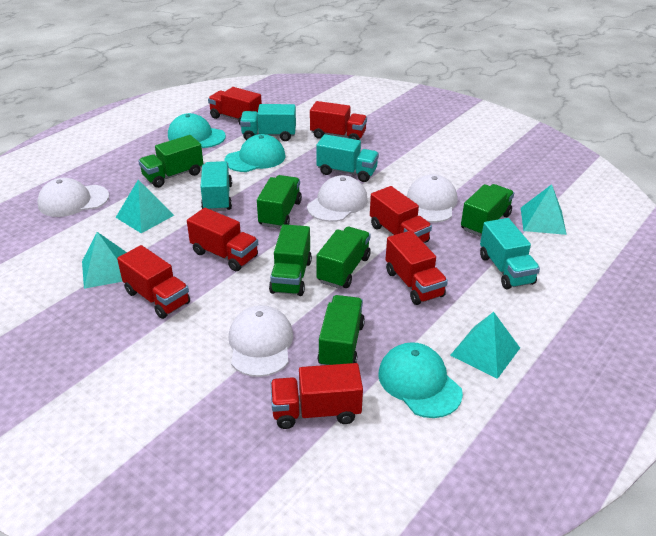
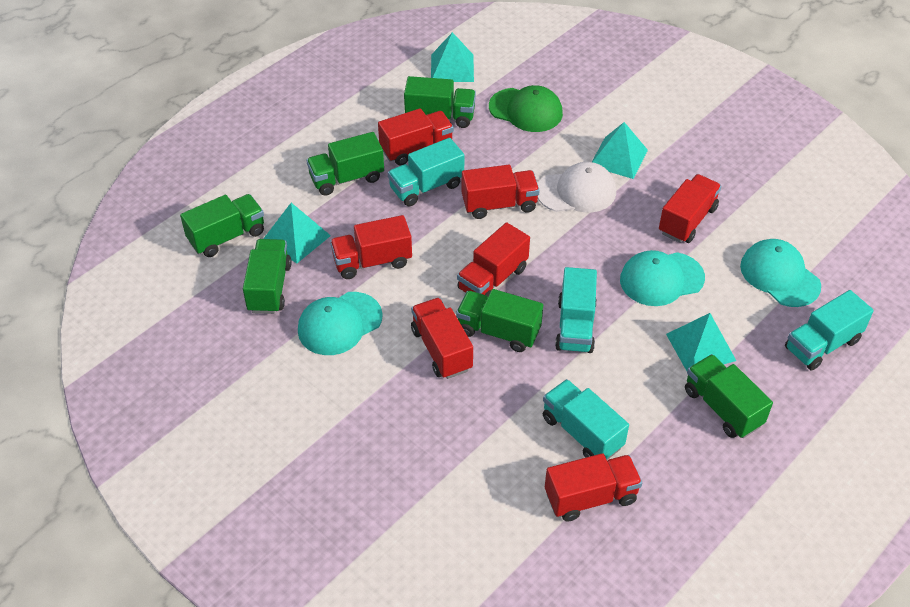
green cap: none = 0 -> [489,85,563,132] = 1
white cap: [37,178,109,217] [229,305,293,377] [307,175,368,222] [407,174,458,223] = 4 -> [538,162,616,212] = 1

